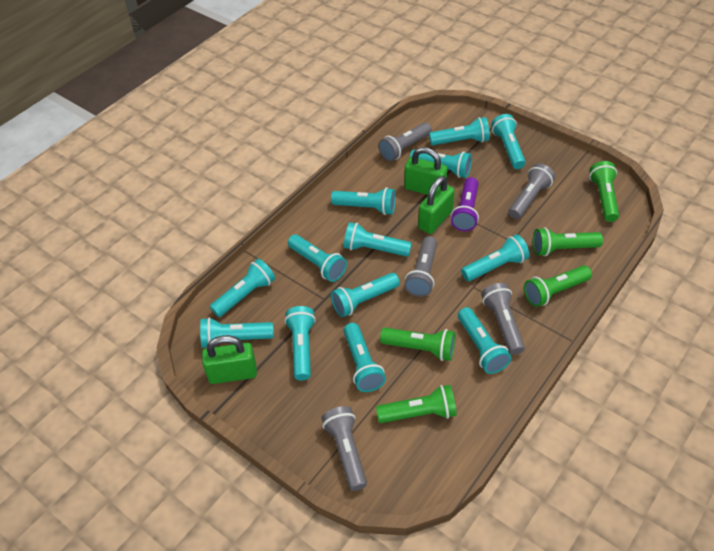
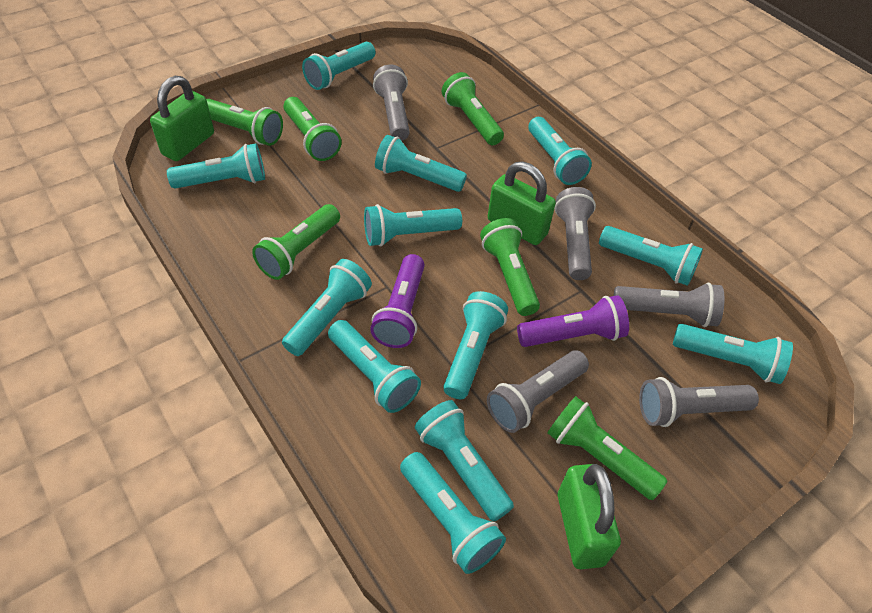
green flashlight: [376,385,457,423] [380,328,455,361] [524,265,592,307] [533,227,603,256] [589,161,619,222] = 5 -> [207,99,283,146] [252,204,340,280] [283,97,342,161] [442,72,504,145] [480,218,540,316] [548,396,667,500] = 6
purple flashlight: [451,177,479,231] = 1 -> [370,254,425,348] [517,295,629,347] = 2
turquoise flashlight: [200,317,274,348] [210,258,275,317] [285,306,316,381] [288,234,347,282] [331,187,396,215] [331,273,400,317] [344,222,412,257] [344,323,386,392] [410,149,472,178] [429,117,490,145] [458,307,511,374] [461,234,530,281] [491,114,526,169] = 13 -> [167,143,265,189] [282,259,372,356] [302,42,375,90] [328,320,421,413] [364,204,462,246] [375,135,467,192] [400,452,506,574] [415,400,514,522] [443,291,508,399] [528,117,592,185] [599,226,703,286] [673,324,793,384] = 12

